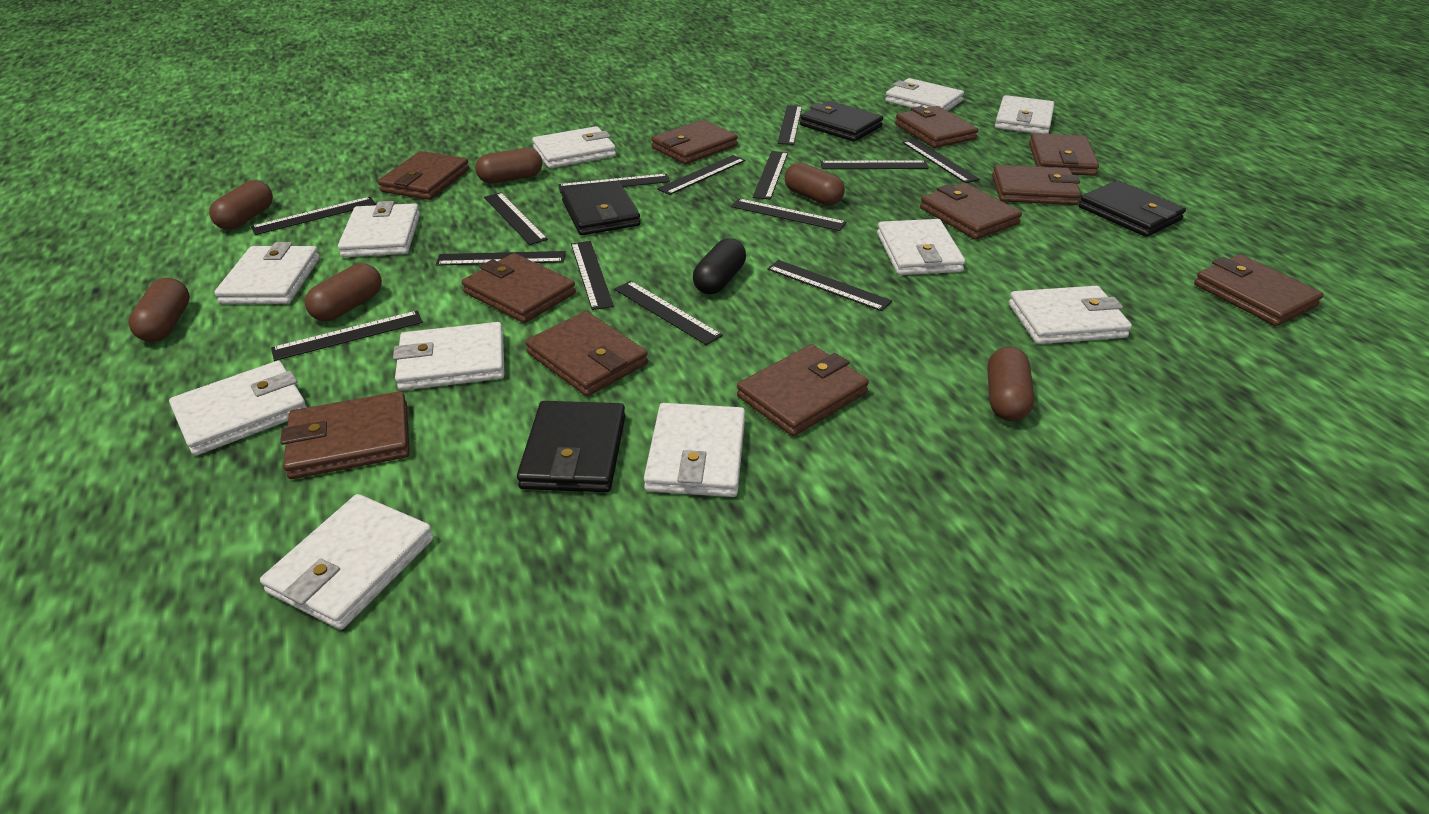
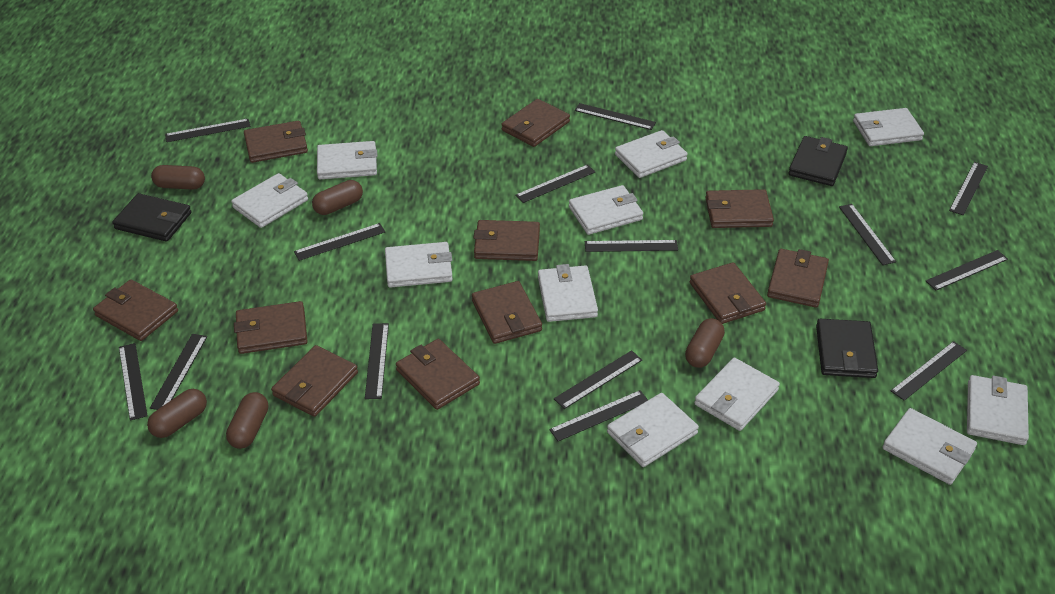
black capsule: [693,238,746,294] = 1 -> none = 0
black wallet: [517,401,625,492] [561,181,641,235] [800,101,883,142] [1079,180,1186,237] = 4 -> [112,193,192,242] [788,136,848,186] [816,319,878,378] = 3
brown capsule: [128,278,190,342] [209,180,273,230] [305,263,382,321] [475,148,542,184] [785,162,845,206] [988,347,1034,421] = 6 -> [147,389,207,438] [151,165,205,190] [226,392,268,449] [312,180,363,215] [685,318,725,368] = 5

